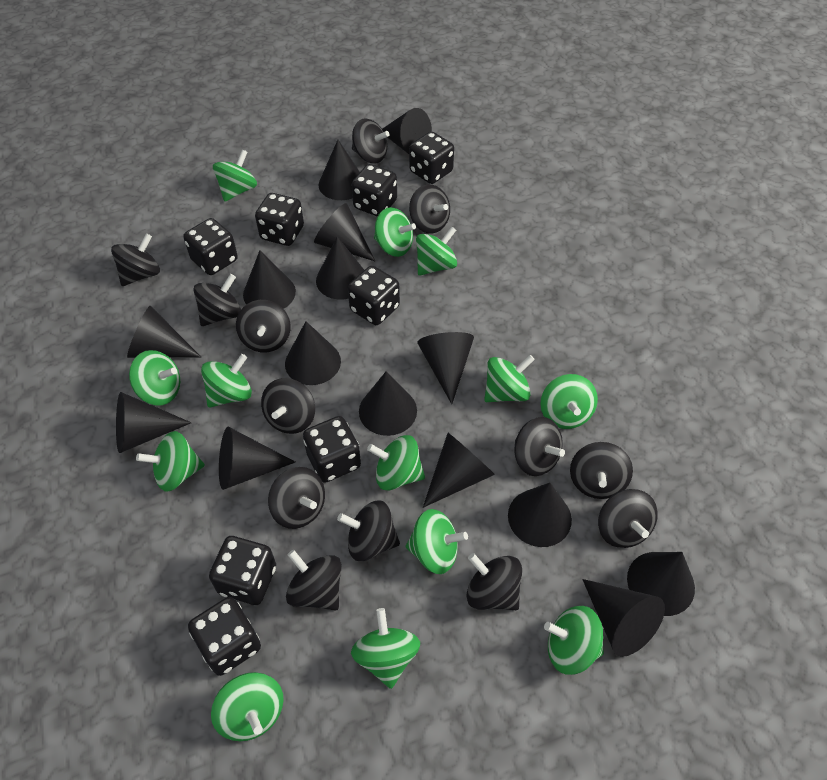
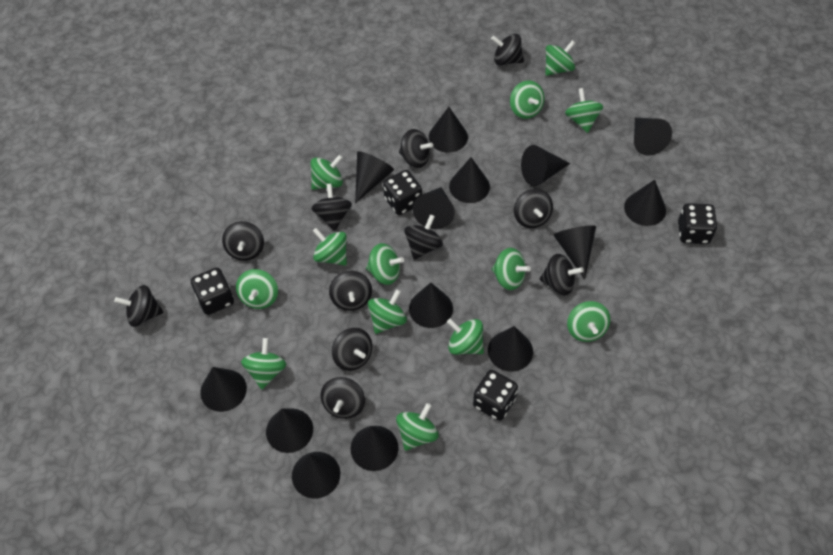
black cone: [116,392,192,453] [127,306,201,358] [219,427,295,490] [243,250,296,309] [285,321,341,385] [314,203,375,261] [316,237,364,299] [318,140,360,200] [359,371,417,436] [382,108,432,154] [417,332,474,404] [423,433,495,508] [508,483,572,547] [582,579,665,657] [627,552,695,616] = 15 -> [200,367,247,412] [266,408,313,453] [292,452,340,498] [351,426,398,471] [355,151,394,203] [409,282,453,328] [413,187,454,229] [429,107,468,153] [449,157,490,203] [488,326,533,372] [521,145,570,186] [554,225,596,279] [624,180,666,226] [634,118,672,156] = 14
black dice: [183,218,238,275] [188,597,261,676] [209,536,276,605] [255,193,304,246] [303,416,361,483] [348,266,400,325] [352,164,397,217] [409,132,454,184] = 8 -> [191,268,234,315] [383,170,422,215] [473,370,518,421] [678,203,717,244] = 4
black spinning top: [111,233,160,286] [194,274,241,326] [236,300,291,353] [261,378,315,434] [268,467,325,529] [286,550,342,611] [337,500,400,561] [352,119,390,164] [409,184,450,234] [467,553,522,610] [514,417,565,476] [570,442,633,499] [598,489,658,548] = 13 -> [114,285,164,327] [222,221,264,261] [311,184,352,231] [321,377,365,419] [329,271,372,311] [332,328,372,371] [399,129,433,168] [404,214,443,260] [491,34,524,65] [514,189,553,228] [540,254,584,295] = 11

